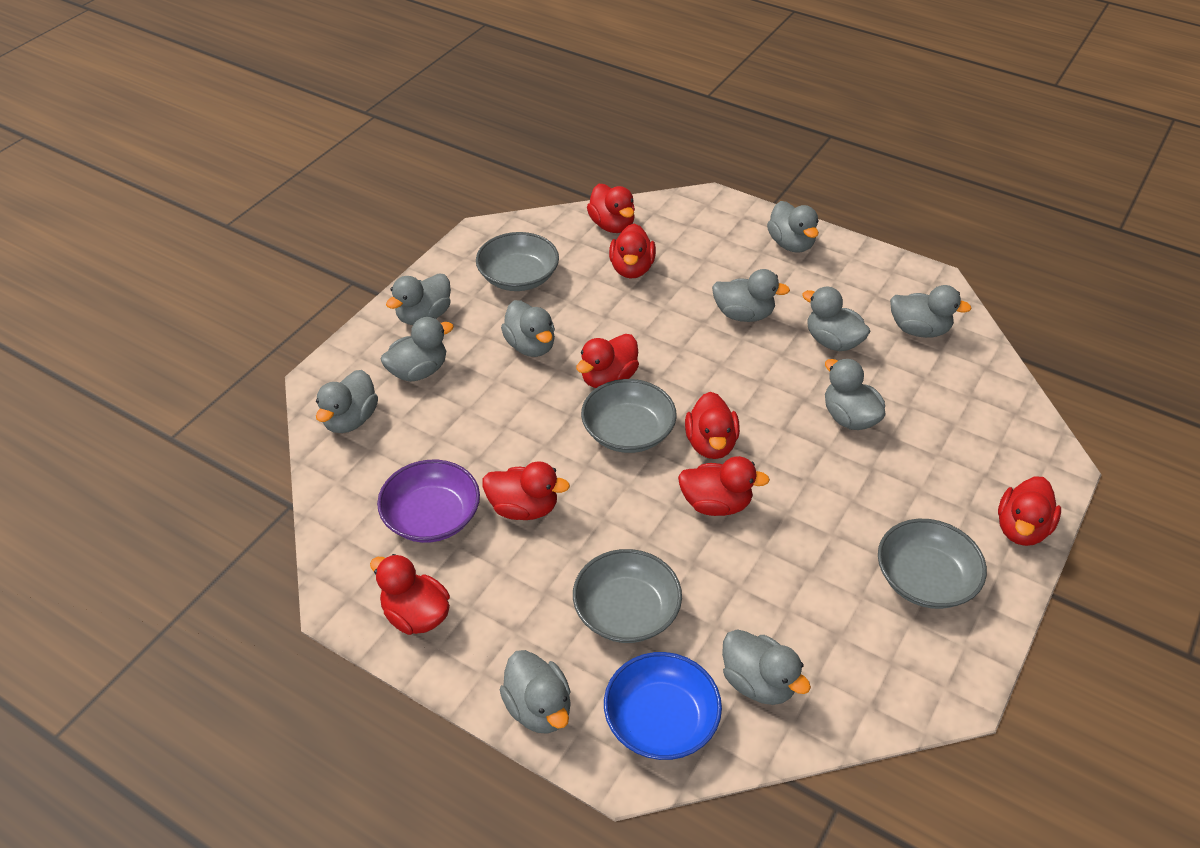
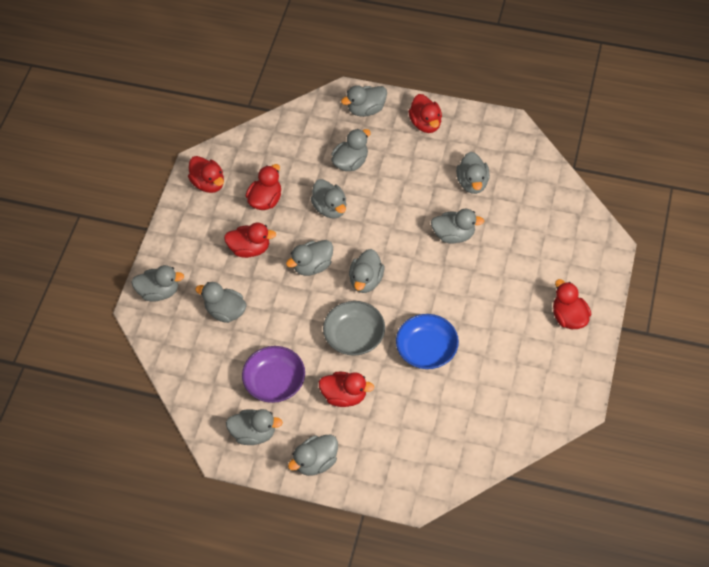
grey bowl: [476,232,559,291] [573,549,682,643] [581,379,677,453] [878,519,987,609] = 4 -> [323,301,385,356] = 1
red duck: [370,554,450,635] [482,461,570,520] [576,334,639,388] [587,184,635,233] [609,223,656,279] [678,456,770,516] [685,392,740,459] [998,477,1061,546] = 8 -> [188,156,224,193] [224,222,276,258] [246,164,281,210] [319,372,374,407] [408,94,442,133] [553,279,591,329] = 6

